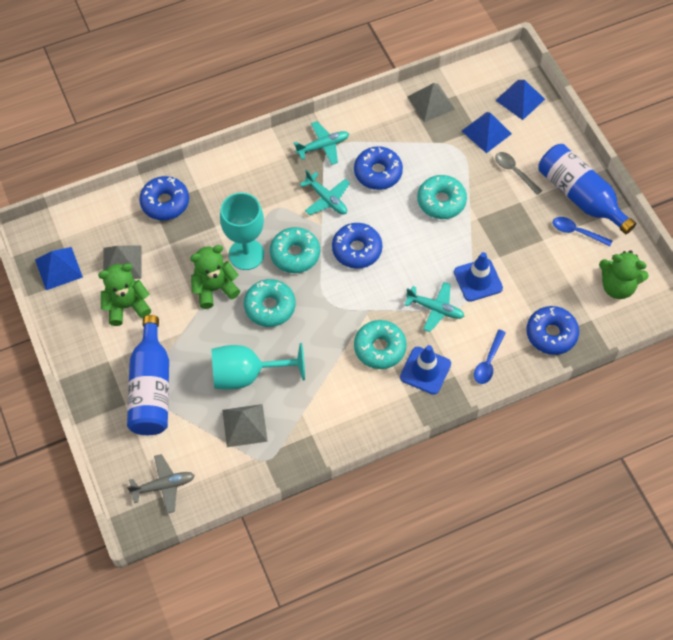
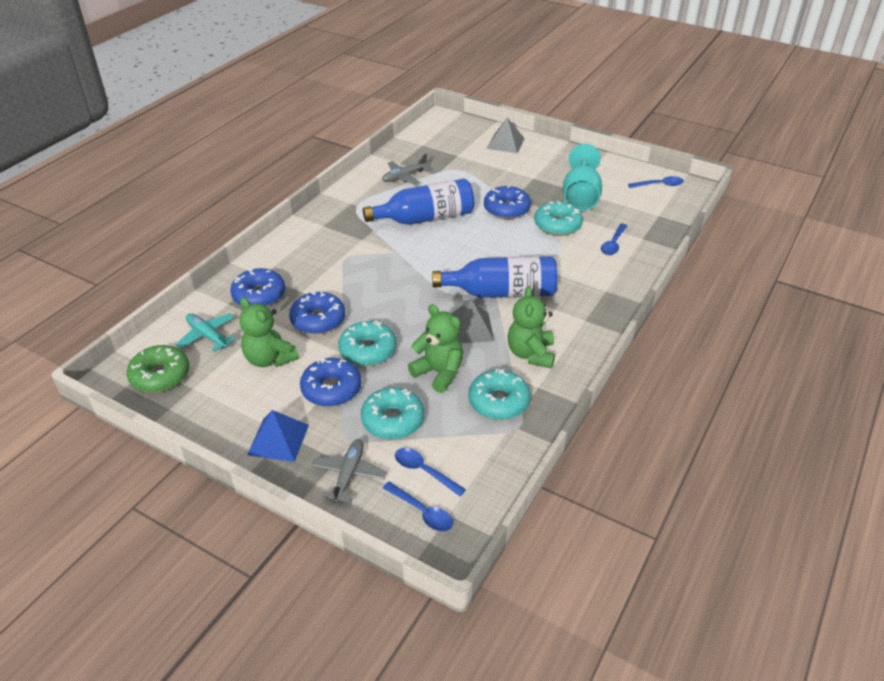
blue pyramid: [35,247,83,290] [462,112,512,153] [495,80,545,120] = 3 -> [247,410,309,462] = 1
blue spoon: [474,330,506,384] [553,217,612,247] = 2 -> [383,482,453,532] [395,448,466,496] [601,223,627,255] [628,176,684,188] = 4
blue traffic cone: [400,345,451,395] [454,252,503,302] = 2 -> none = 0
green donut: none = 0 -> [127,345,189,393] = 1
grey plane: [127,454,195,514] = 1 -> [311,439,387,504] [382,153,431,185] = 2
grey pyramid: [103,246,142,279] [222,404,268,447] [408,83,455,122] = 3 -> [451,299,494,343] [487,118,525,153] = 2
grey spoon: [495,152,542,195] = 1 -> none = 0
turquoise goblet: [211,343,305,390] [220,192,264,270] = 2 -> [563,144,602,211] = 1
turquoise plane: [294,121,349,165] [300,170,350,215] [404,282,464,332] = 3 -> [176,313,236,352] = 1

